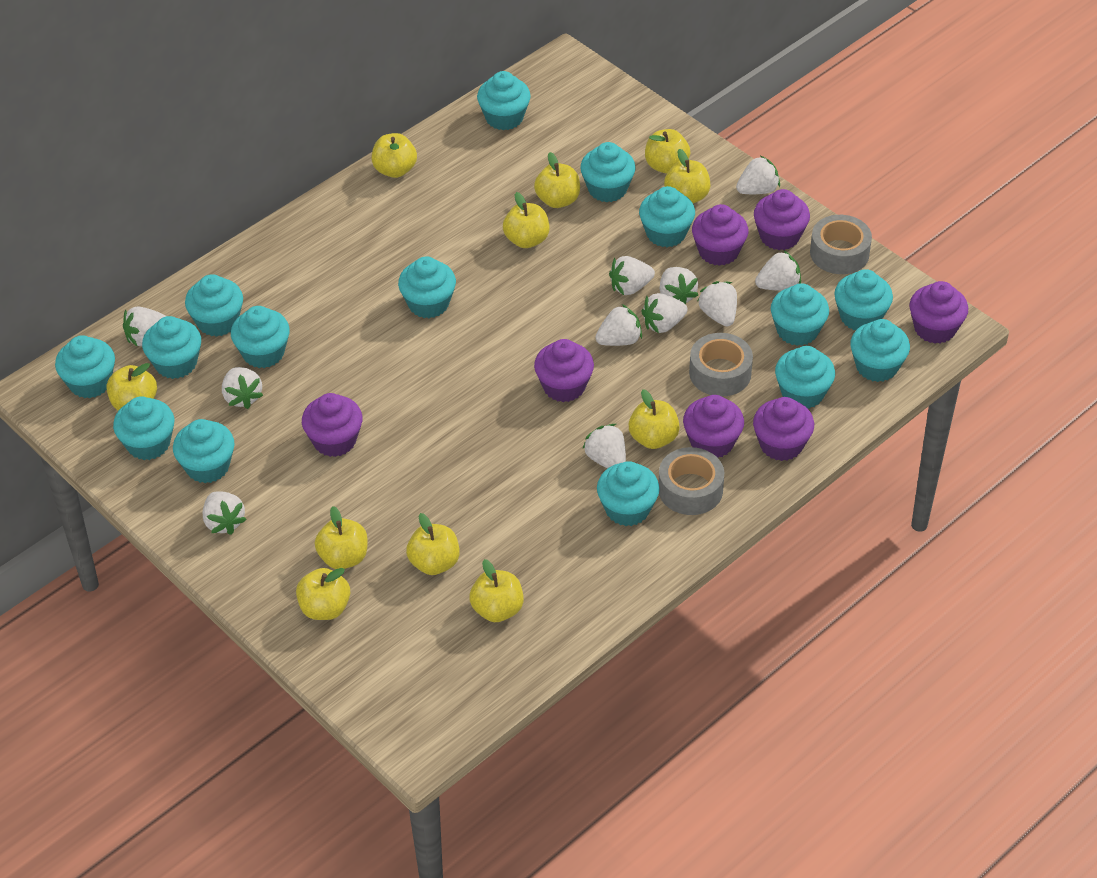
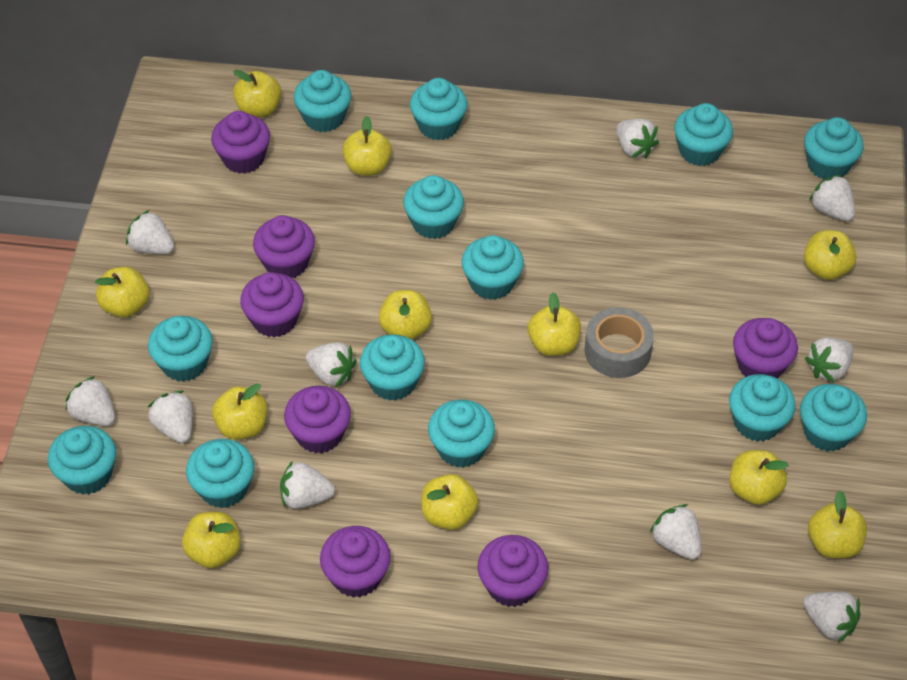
grey tape: [659,447,724,515] [689,333,753,396] [810,215,872,274] = 3 -> [584,307,654,378] = 1
turquoise cupcake: [55,335,115,398] [113,396,175,460] [142,316,201,379] [173,419,235,483] [185,274,243,337] [231,306,290,368] [398,256,456,318] [477,71,531,130] [580,142,636,203] [597,461,660,526] [639,186,695,247] [771,283,829,346] [775,346,835,409] [834,269,893,330] [850,319,910,382] = 15 -> [48,426,116,495] [148,316,213,382] [186,439,254,508] [294,70,351,132] [360,334,425,401] [403,175,464,239] [410,78,467,140] [428,400,495,468] [462,235,524,300] [674,103,733,166] [729,374,796,442] [800,384,867,452] [804,117,864,180] = 13
white strawberry: [123,306,166,347] [203,491,247,535] [222,367,263,409] [582,424,626,468] [595,304,642,346] [609,256,655,295] [641,293,688,333] [660,267,698,304] [697,281,737,326] [736,155,780,194] [755,251,801,291] = 11 -> [66,376,115,426] [126,210,174,254] [148,391,193,443] [280,461,335,509] [306,342,357,387] [616,119,659,158] [650,504,701,560] [803,592,861,643] [805,338,854,382] [809,175,855,221] = 10

